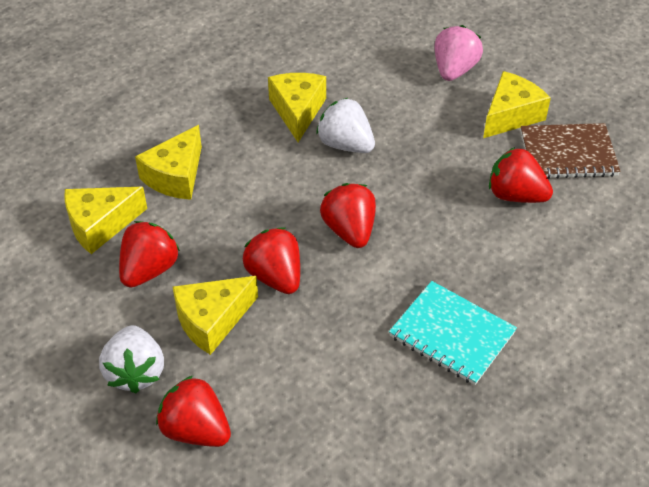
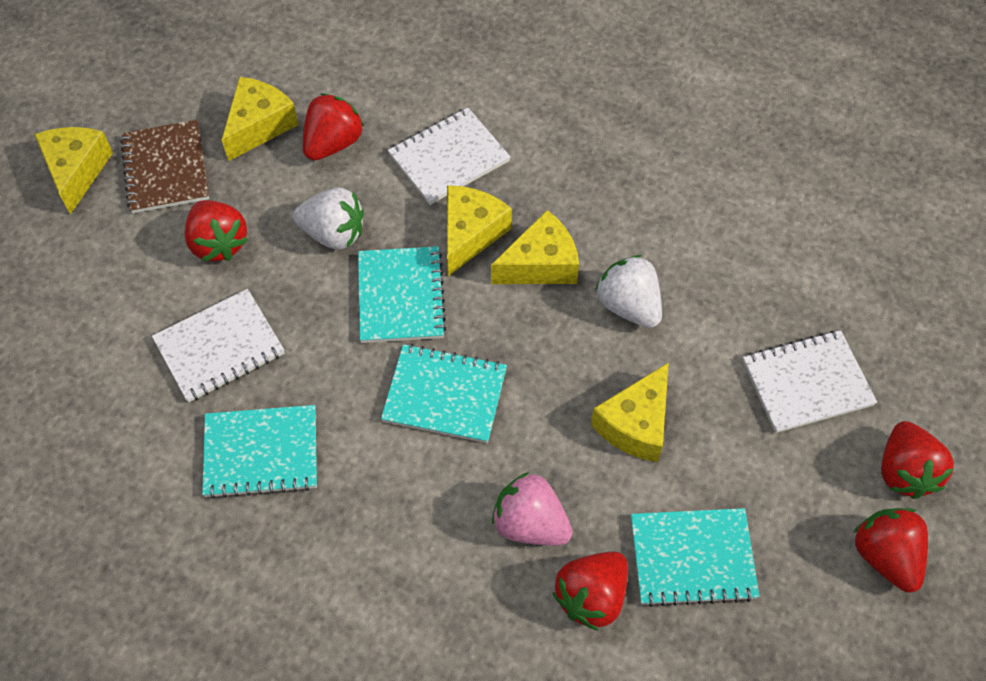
turquoise notebook: [389,281,517,385] = 1 -> [202,405,317,499] [358,246,446,343] [381,344,507,443] [631,508,760,607] = 4
white notebook: none = 0 -> [152,289,284,403] [388,107,511,205] [743,330,877,433] = 3

